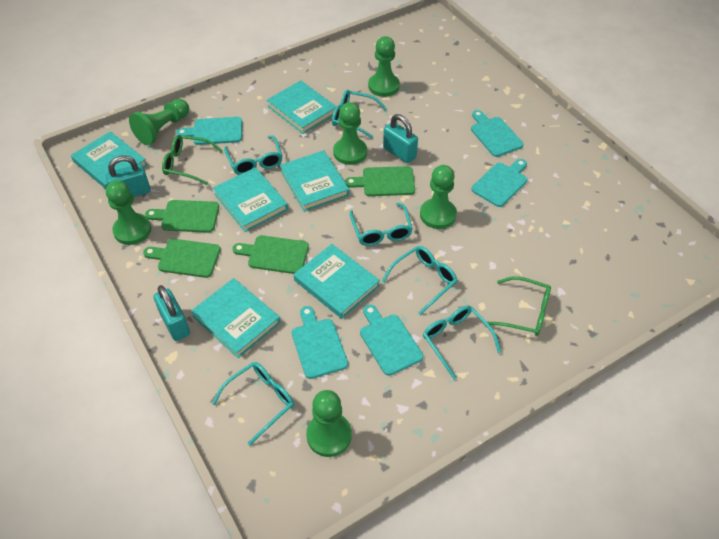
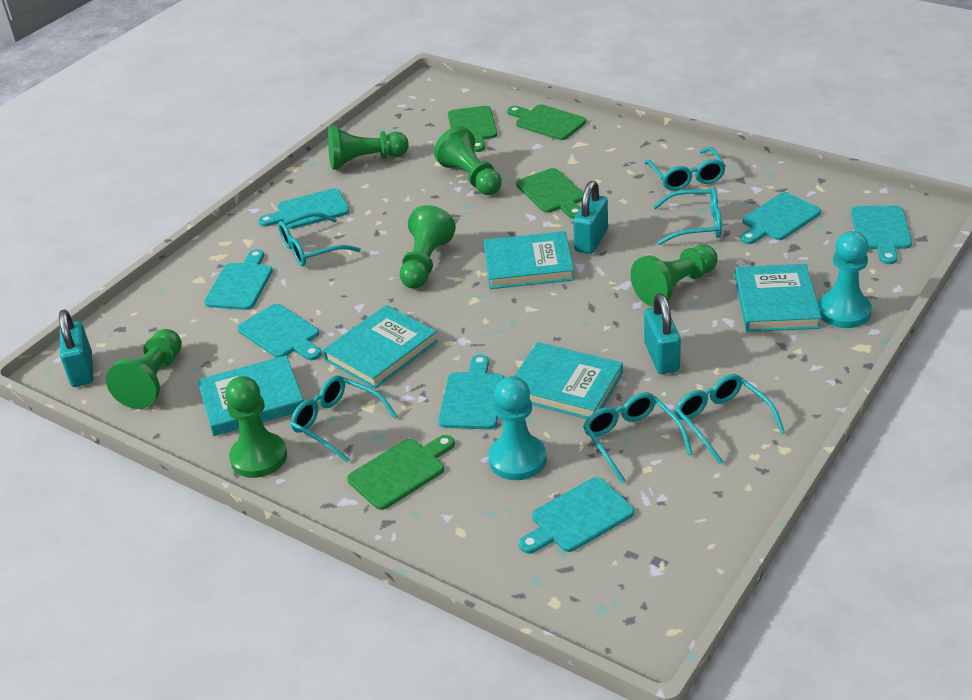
green glasses: [162,135,223,185] [487,276,551,336] = 2 -> none = 0
turquoise book: [71,131,148,189] [191,278,281,358] [213,167,288,232] [267,80,337,134] [280,150,349,212] [294,244,380,319] = 6 -> [197,355,304,436] [323,305,438,389] [484,231,574,289] [514,342,623,419] [735,264,821,332] = 5
turquoise cutting board: [176,117,242,145] [292,306,348,379] [360,305,423,376] [471,110,523,157] [471,159,528,207] = 5 -> [204,249,273,310] [238,304,322,360] [258,188,350,229] [438,354,504,429] [519,477,634,554] [740,193,821,244] [851,206,912,264] = 7
turquoise pawn: none = 0 -> [488,376,547,480] [818,231,872,328] = 2

